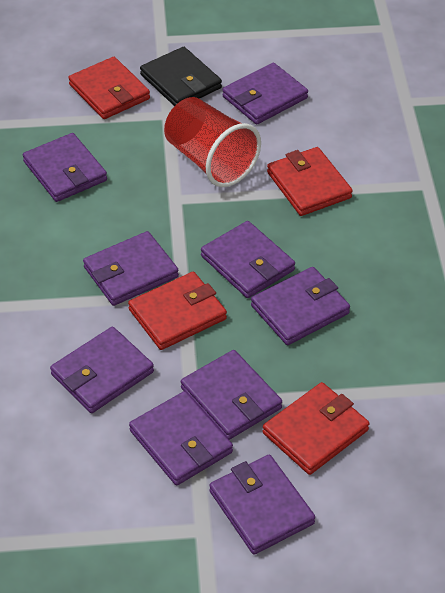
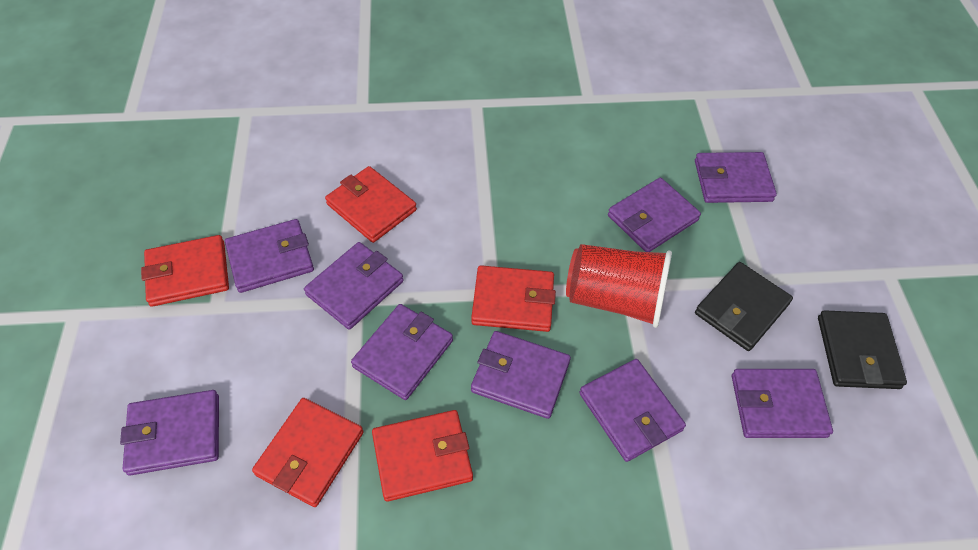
black wallet: [140,47,222,106] = 1 -> [695,262,793,351] [818,310,907,389] = 2
red wallet: [68,57,150,119] [128,272,227,350] [263,382,370,475] [267,147,353,216] = 4 -> [141,235,229,307] [252,398,363,507] [325,166,417,243] [372,410,473,502] [471,265,556,332] = 5

